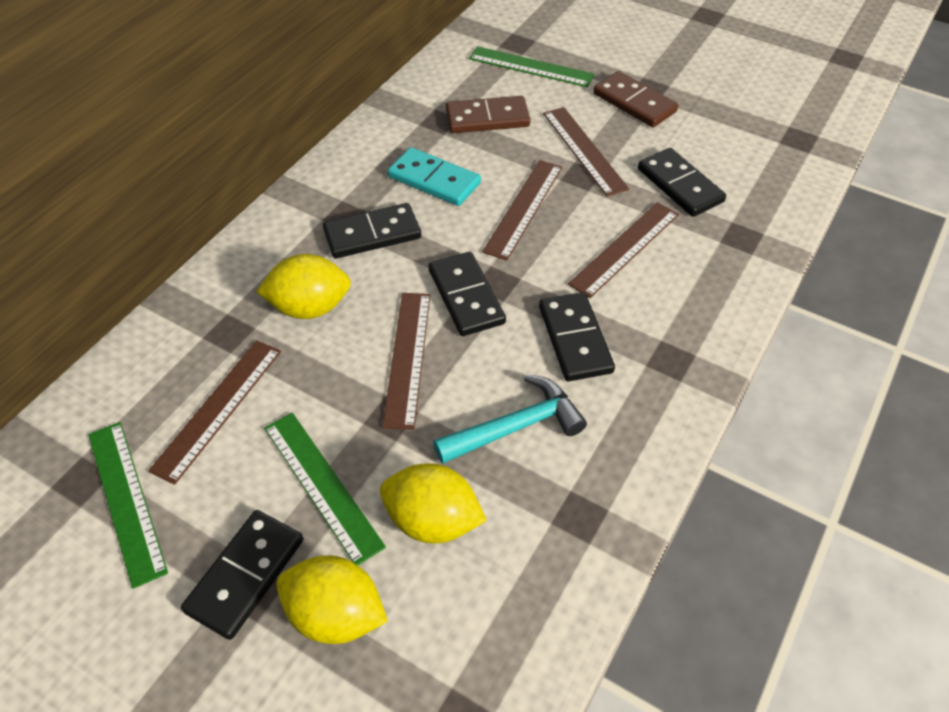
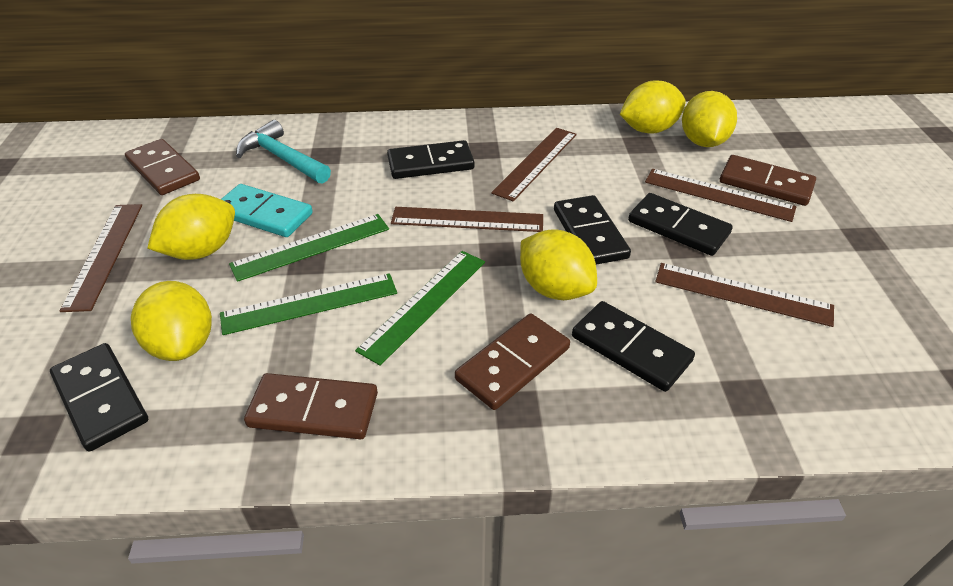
brown domino: [446,96,531,133] [593,71,678,127] = 2 -> [125,139,200,195] [244,373,378,439] [455,314,570,410] [720,155,816,206] = 4
yellow lemon: [256,254,351,319] [276,555,388,644] [380,463,487,543] = 3 -> [131,281,212,361] [147,194,235,260] [520,229,597,300] [620,80,686,134] [682,91,737,147] = 5

